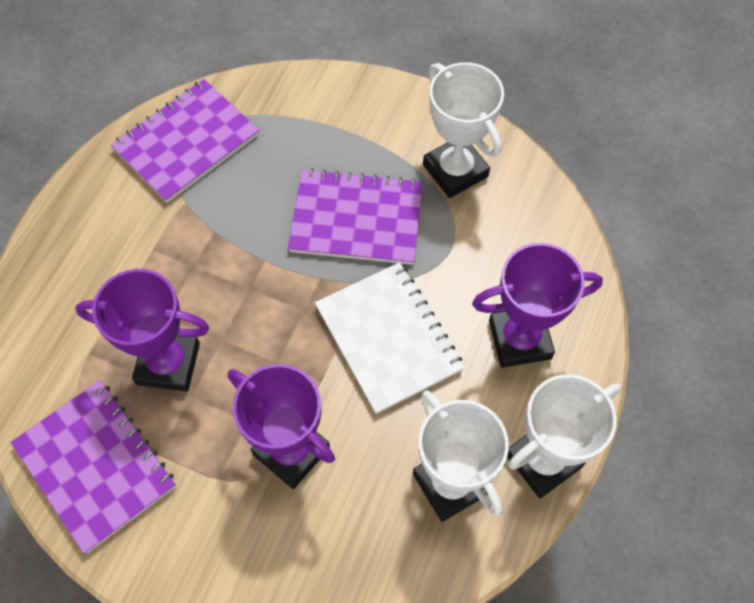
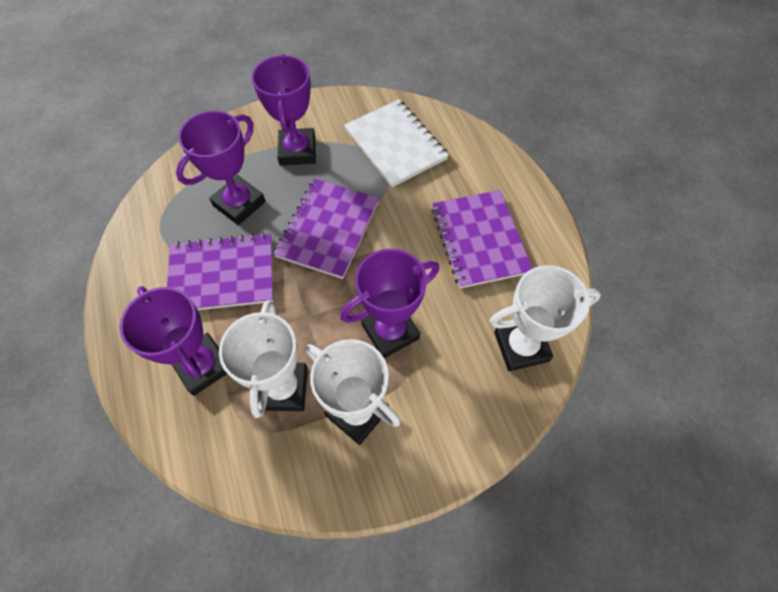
purple trophy: [75,269,209,392] [228,364,335,489] [472,243,603,368] = 3 -> [120,286,227,396] [176,110,266,225] [252,54,316,166] [340,249,439,358] = 4

